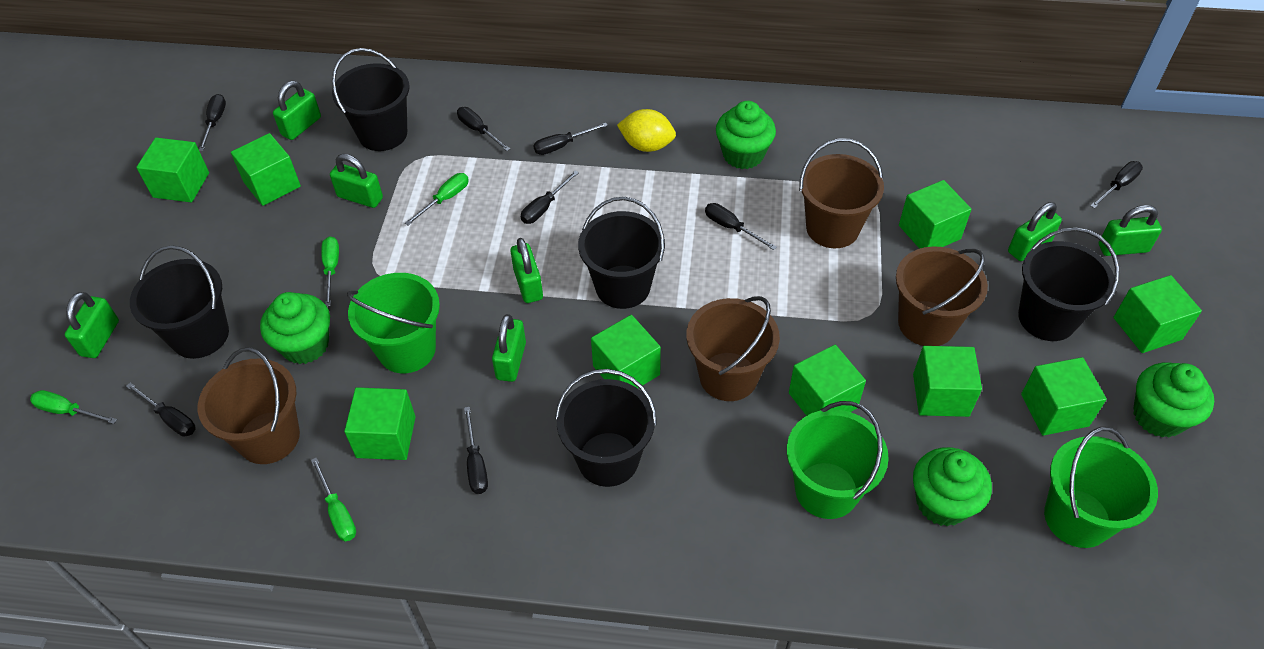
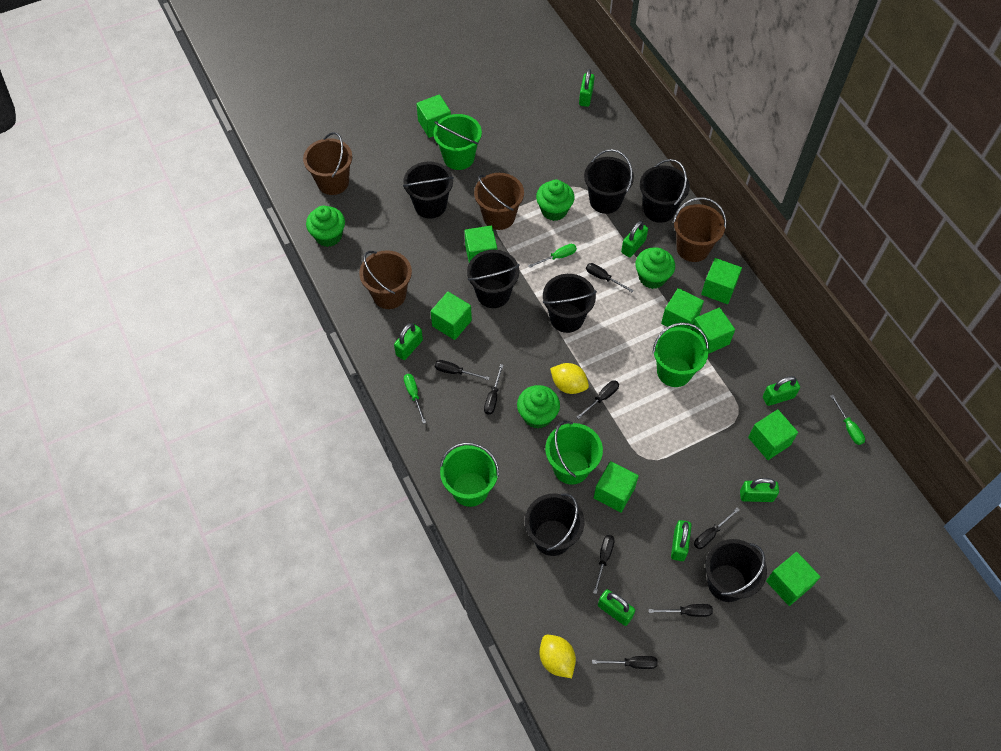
black bucket: [130,245,229,359] [332,48,409,151] [555,369,657,487] [578,197,665,309] [1018,228,1119,341] = 5 -> [403,161,454,219] [467,250,520,308] [525,493,585,556] [543,274,597,333] [584,149,634,214] [640,159,690,223] [705,539,767,602] = 7
green bucket: [347,273,440,373] [787,401,889,519] [1044,427,1158,548] = 3 -> [433,114,482,170] [440,443,499,507] [545,421,603,485] [652,322,709,387] = 4
green screwdriver: [30,390,117,424] [311,458,356,541] [321,236,339,307] [405,173,469,226] = 4 -> [404,374,426,424] [528,244,577,268] [831,395,865,445] = 3
yellow lemon: [617,109,676,152] = 1 -> [539,635,576,678] [550,363,589,394] = 2

